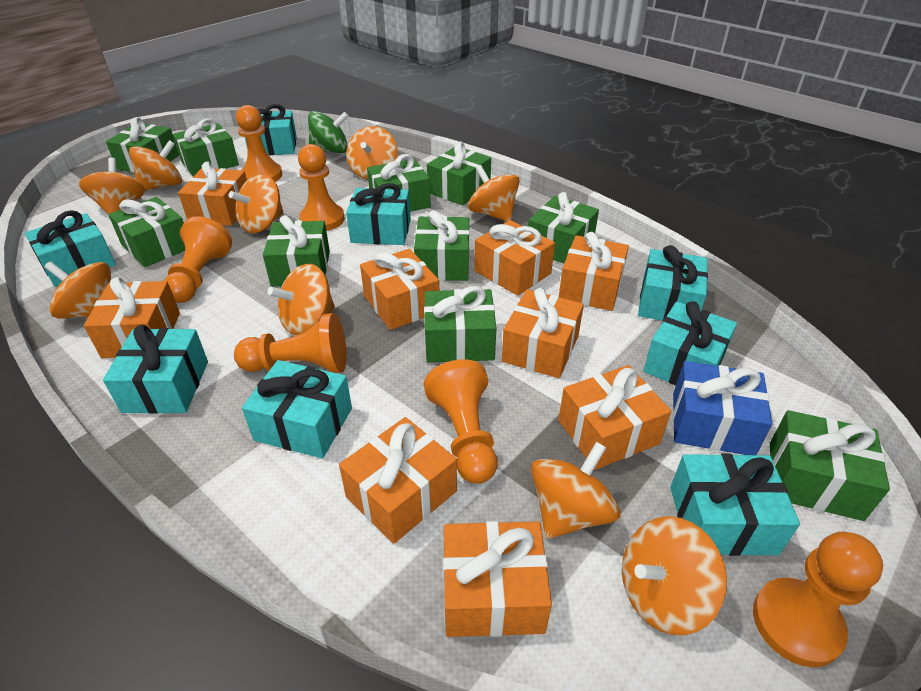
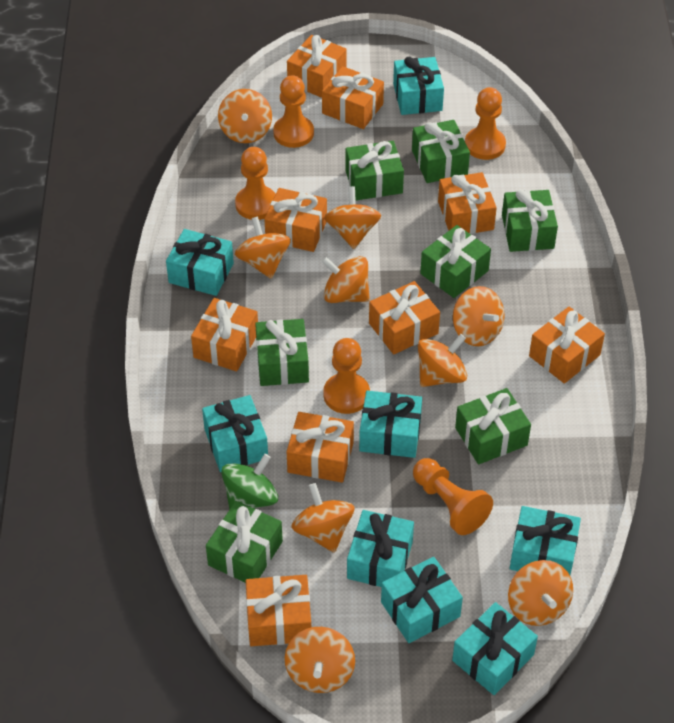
blue gift: [673,361,772,455] = 1 -> none = 0
green gift: [106,117,179,173] [108,197,185,267] [173,118,239,176] [263,215,330,286] [367,154,431,212] [414,210,470,281] [424,286,496,362] [427,141,491,206] [528,192,599,263] [770,410,890,521] = 10 -> [206,501,283,583] [255,319,309,386] [345,141,404,201] [412,120,470,183] [420,225,491,298] [455,388,531,464] [502,190,558,252] = 7
orange pawn: [164,216,232,303] [234,313,347,373] [236,105,282,182] [298,144,345,231] [424,359,497,484] [753,532,883,667] = 6 -> [235,147,276,220] [273,75,314,148] [323,338,370,414] [413,458,493,535] [465,87,506,160] = 5

